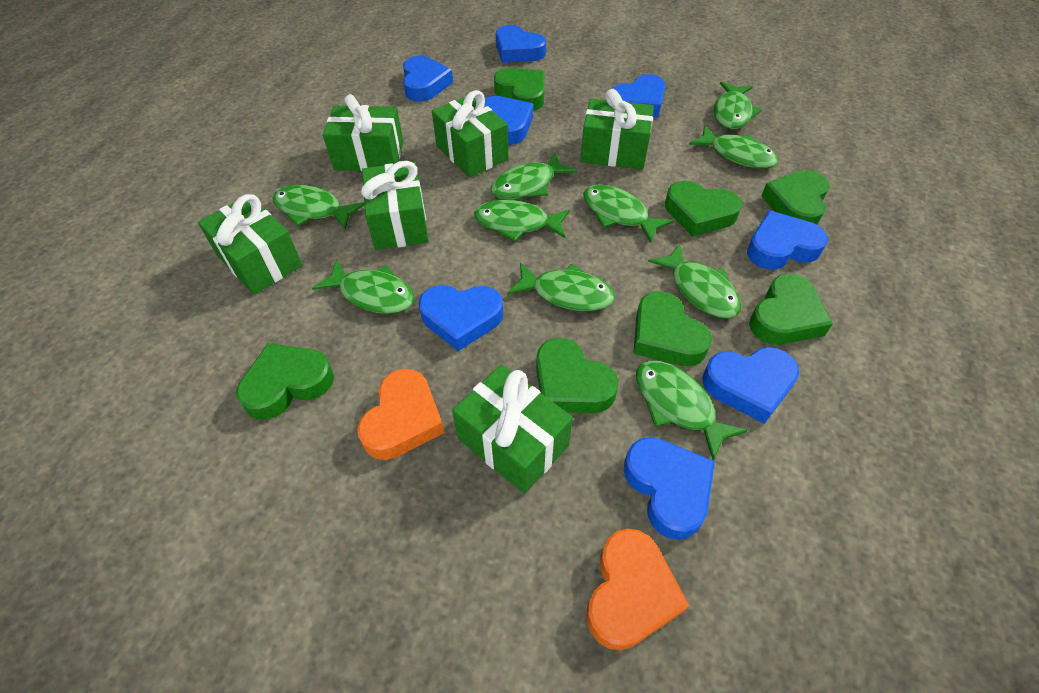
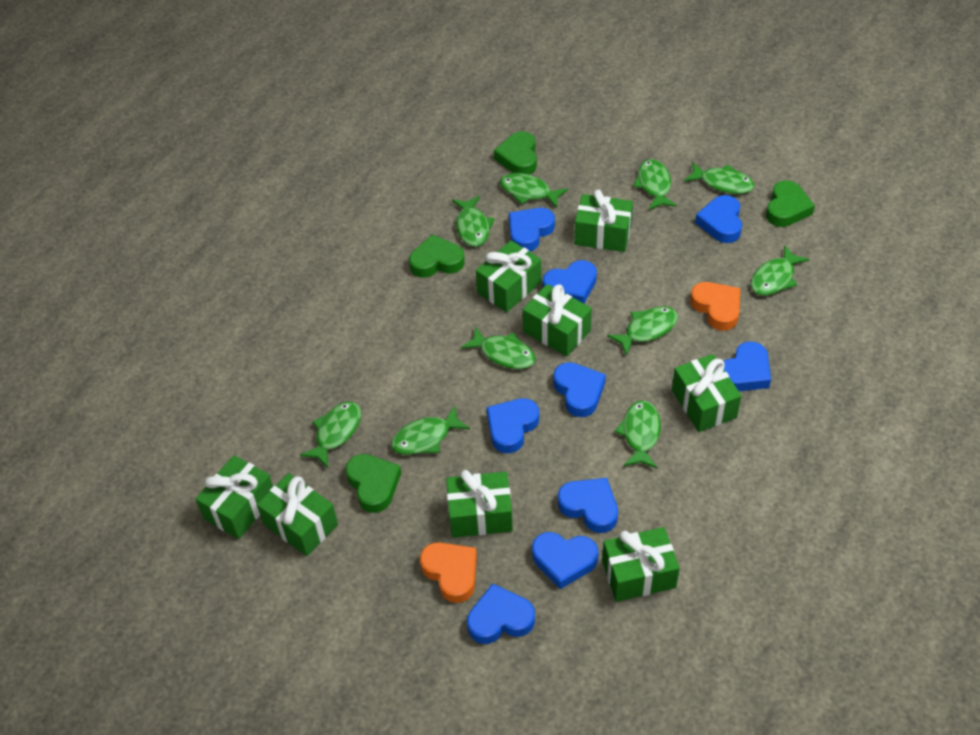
blue heart: [403,56,453,102] [419,285,503,351] [485,96,533,145] [496,25,546,63] [612,74,666,118] [623,437,715,540] [702,347,799,424] [747,210,828,270] = 8 -> [467,583,535,644] [487,398,539,453] [509,208,555,252] [532,532,598,589] [543,260,597,303] [553,362,606,417] [558,478,618,533] [695,195,742,243] [723,341,771,391] = 9
green gift: [198,194,302,294] [323,94,404,171] [361,161,429,250] [432,90,509,177] [452,365,573,494] [580,89,654,170] = 6 -> [195,455,273,539] [257,473,338,556] [446,470,513,538] [476,240,541,312] [523,284,592,356] [574,189,633,252] [602,527,680,602] [672,354,742,432] = 8
green heart: [236,343,334,420] [494,68,544,111] [536,338,618,413] [633,291,712,366] [665,181,742,237] [749,274,833,345] [761,170,830,225] = 7 -> [345,454,401,513] [409,235,465,278] [494,131,537,174] [766,180,815,227] = 4

